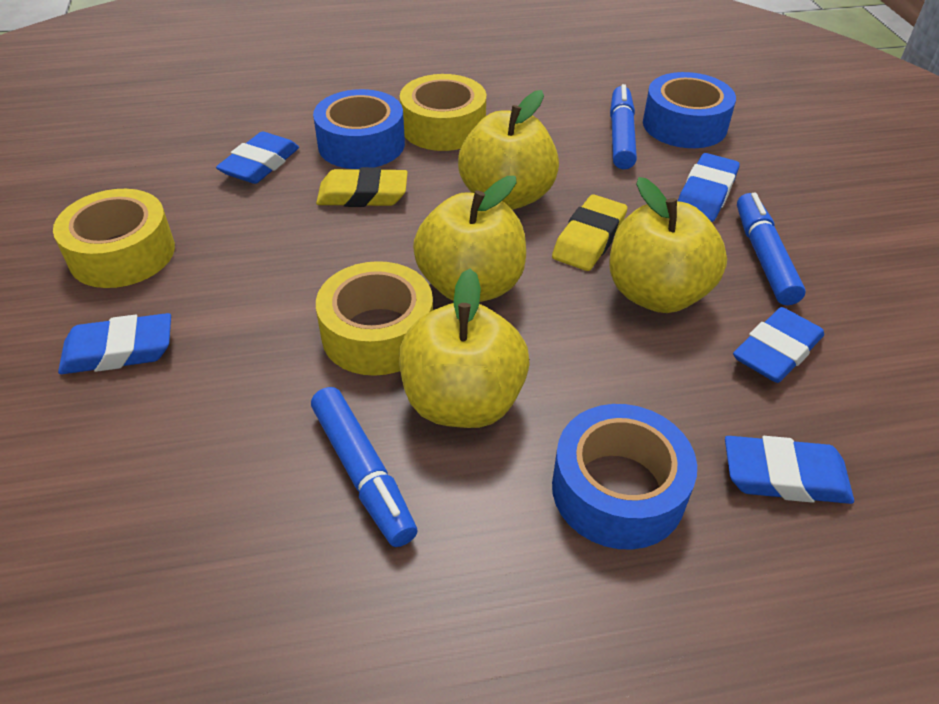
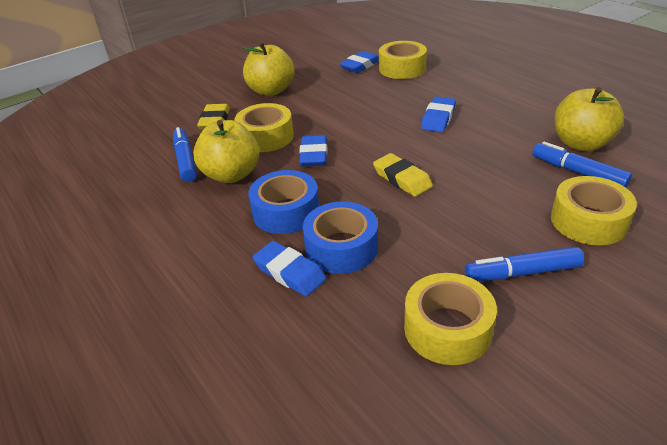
blue eraser: [58,313,171,374] [216,132,299,184] [677,153,740,222] [725,436,854,504] [733,307,824,383] = 5 -> [252,241,327,297] [299,135,327,166] [339,51,379,73] [421,97,456,133] = 4
blue tape: [313,89,405,169] [552,404,697,550] [643,72,736,148] = 3 -> [248,170,319,234] [302,201,378,274] = 2
yellow apple: [399,269,530,428] [413,176,526,302] [458,90,559,210] [610,177,727,313] = 4 -> [193,120,259,183] [243,42,295,96] [555,87,624,151] = 3
yellow tape: [53,189,175,288] [316,261,433,376] [400,74,486,151] = 3 -> [234,103,294,152] [379,41,427,79] [404,273,497,365] [551,176,637,245] = 4

